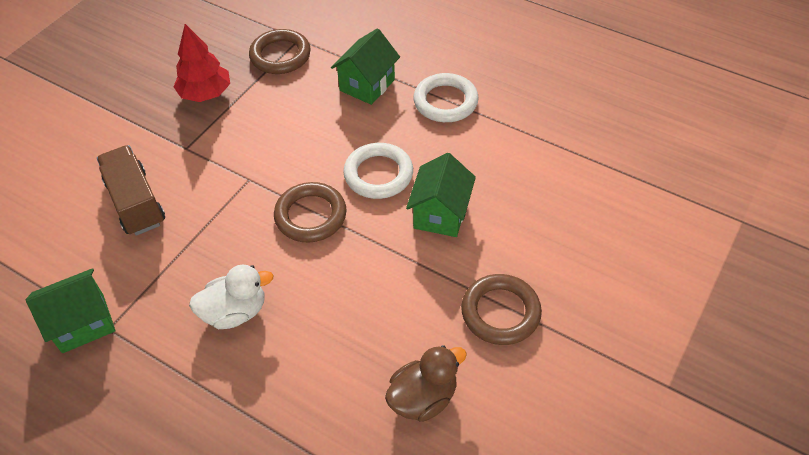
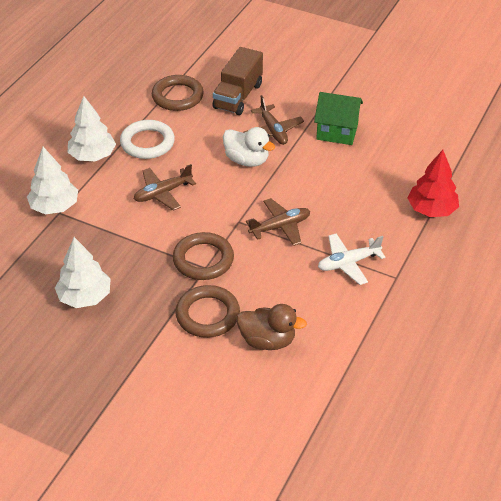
brown plane: none = 0 -> [134,164,196,211] [243,95,304,145] [246,198,310,246] = 3
green house: [26,268,115,353] [331,28,400,105] [406,153,476,237] = 3 -> [314,92,363,145] = 1
white plane: none = 0 -> [318,233,386,285] = 1
white ring: [343,143,413,199] [414,73,479,122] = 2 -> [120,120,175,159] = 1
white tree: none = 0 -> [27,147,78,214] [55,237,111,308] [68,96,116,161] = 3

